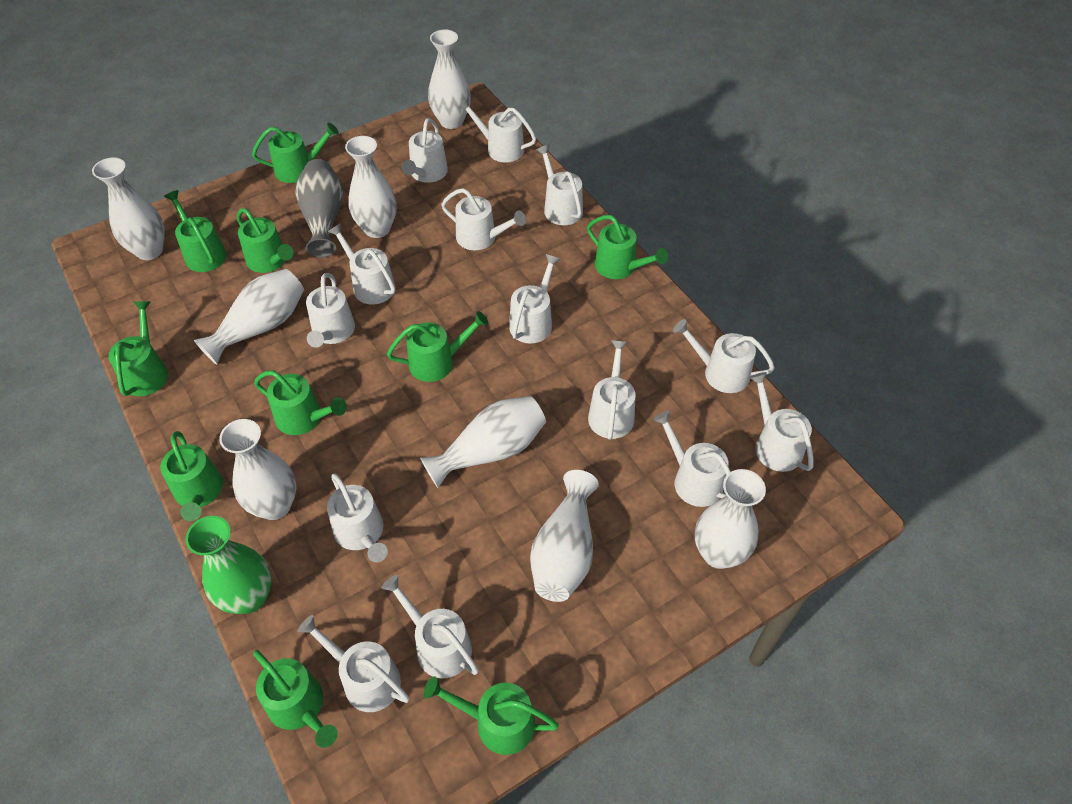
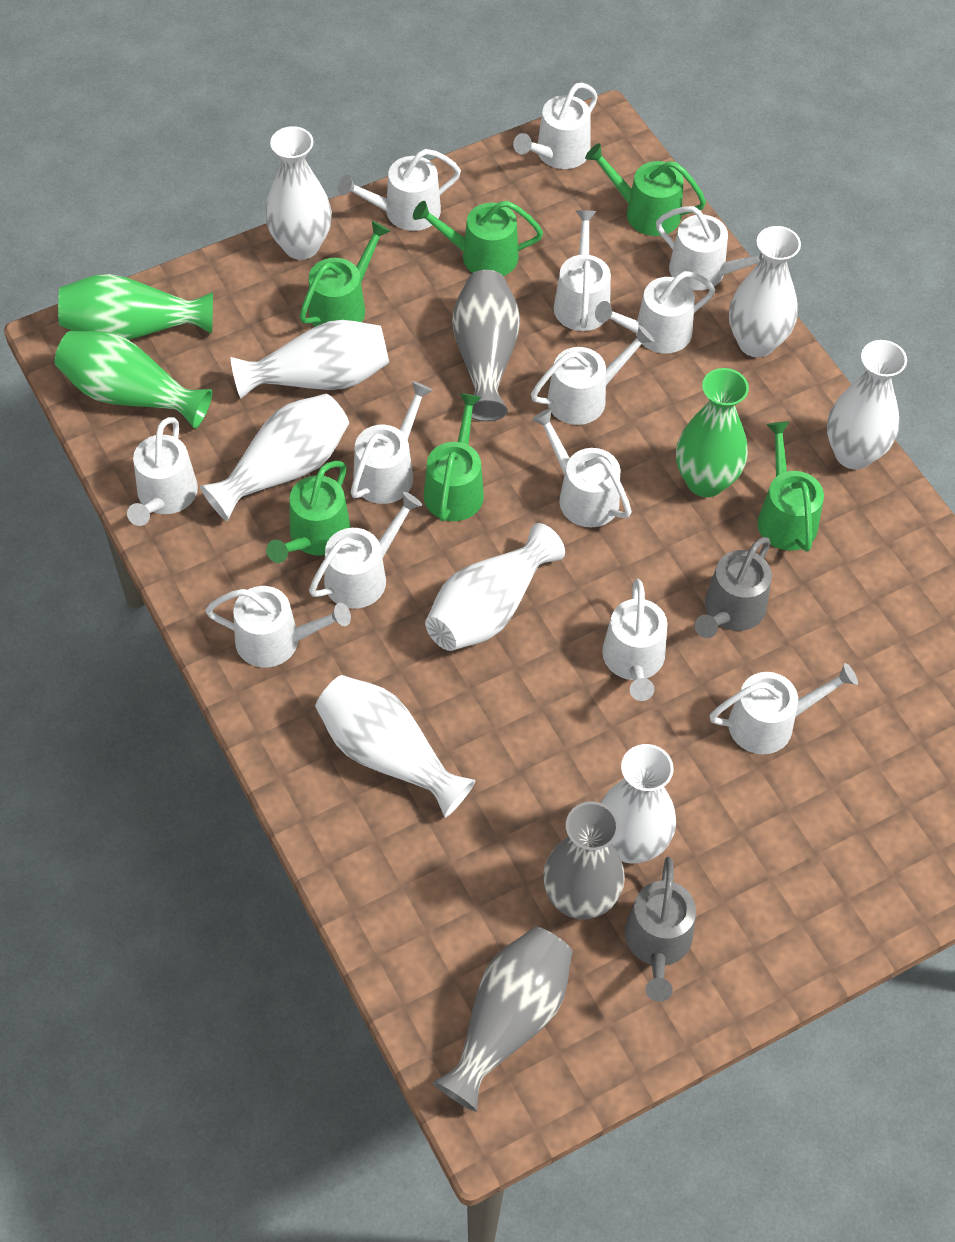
green vase: [186,516,272,614] = 1 -> [55,331,212,429] [58,274,213,340] [676,368,749,497] = 3
green watering can: [108,301,168,396] [160,431,223,521] [164,190,226,272] [237,208,293,273] [252,122,339,183] [253,650,338,748] [254,370,347,435] [387,311,489,382] [423,677,559,755] [587,215,668,279] = 10 -> [266,461,351,563] [300,221,390,327] [413,201,543,276] [424,393,484,521] [585,143,706,236] [757,421,824,552] = 6
grey vase: [295,159,343,258] = 1 -> [433,926,573,1112] [452,270,520,422] [543,802,625,920] = 3
grey watering can: none = 0 -> [625,857,696,1002] [695,537,772,638] = 2
white watering can: [298,615,410,712] [306,273,355,348] [327,473,388,563] [328,223,395,304] [381,575,479,678] [402,118,448,183] [441,188,526,250] [458,98,536,163] [509,254,560,344] [536,145,583,225] [588,340,636,440] [653,411,731,507] [673,319,775,393] [749,372,814,472] = 14 -> [127,417,198,526] [205,586,351,668] [309,492,422,609] [338,149,461,231] [351,381,433,504] [513,83,598,169] [531,325,654,425] [532,408,632,527] [554,210,611,331] [595,271,715,354] [602,579,668,701] [656,206,763,290] [710,663,858,754] = 13

